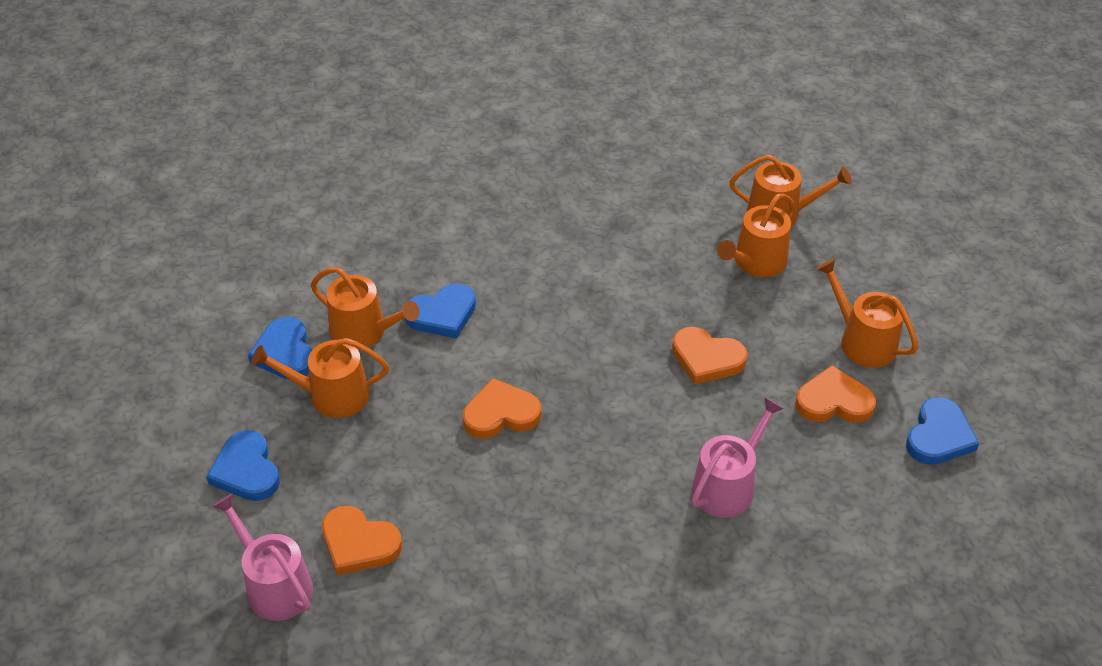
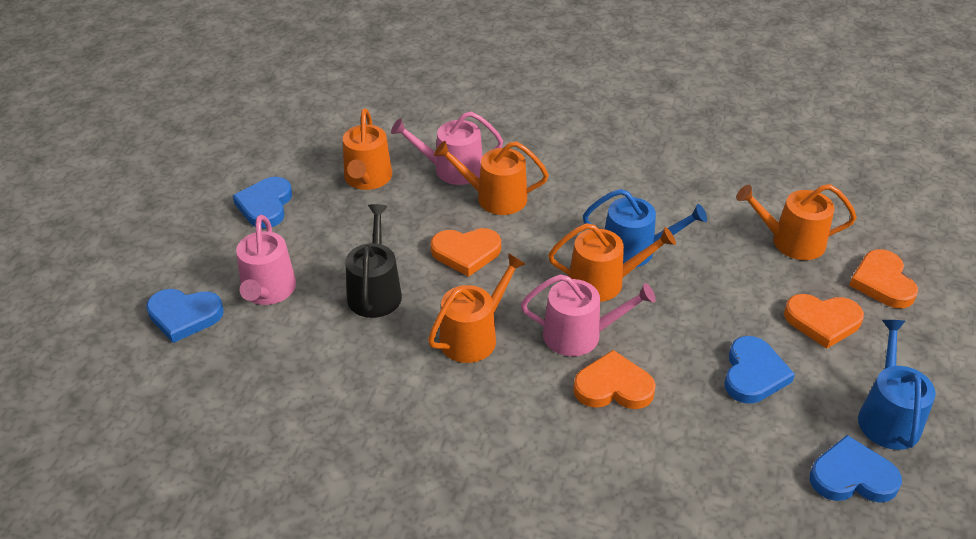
black watering can: none = 0 -> [345,204,402,318] = 1
blue watering can: none = 0 -> [583,189,707,267] [858,320,936,450] = 2
pink watering can: [212,493,313,621] [692,397,784,518] = 2 -> [236,215,296,305] [391,111,503,185] [521,274,656,356] = 3

